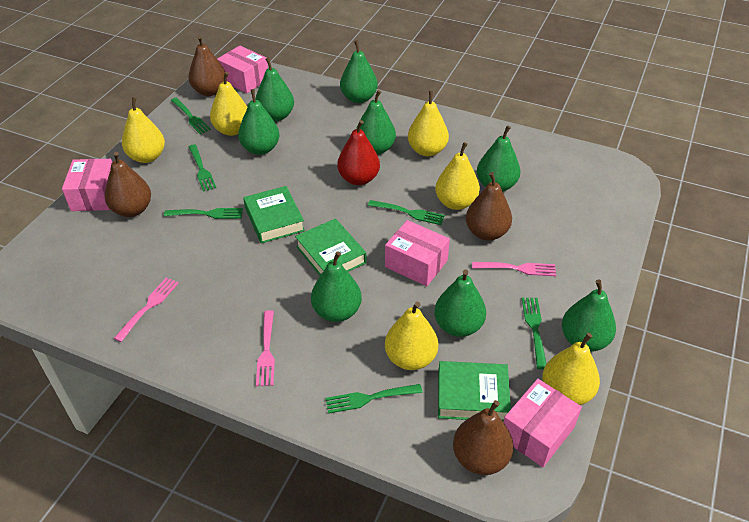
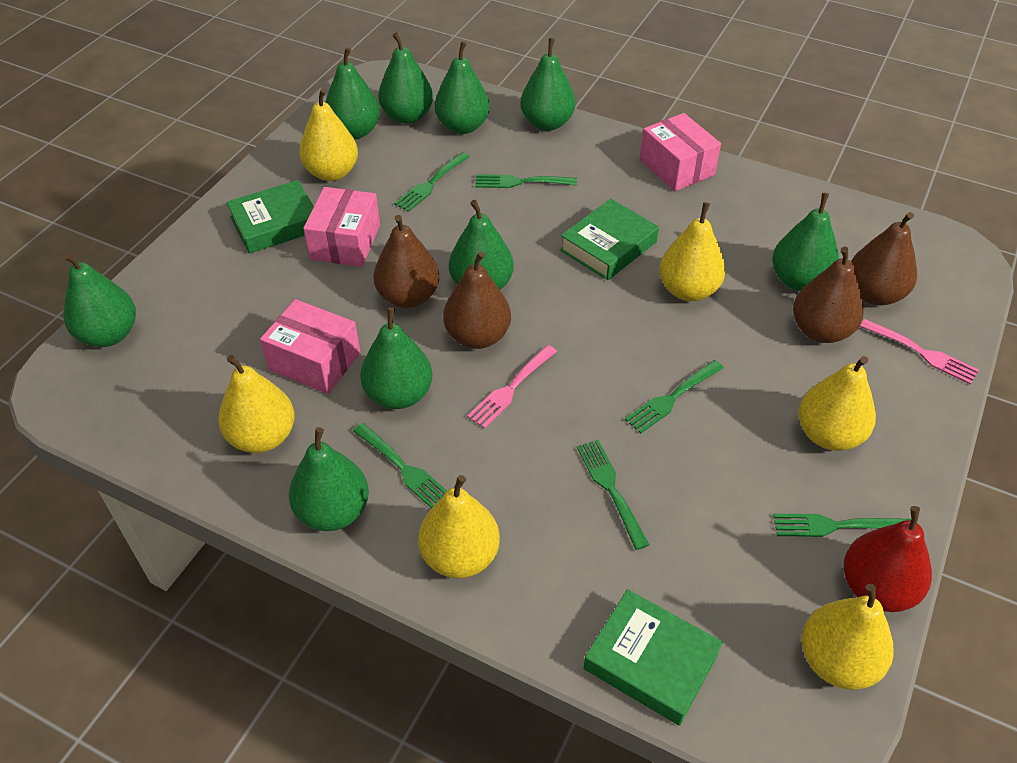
green pear: [238,89,280,155] [255,58,294,121] [311,251,362,322] [340,40,378,103] [356,90,396,155] [434,269,486,337] [477,125,520,192] [562,279,616,352] = 8 -> [63,253,136,347] [289,427,369,531] [325,47,380,139] [360,307,432,409] [378,32,433,124] [435,42,490,134] [449,200,514,290] [520,38,576,131] [772,193,839,291] = 9
pink box: [62,159,112,211] [217,46,268,93] [385,220,450,286] [503,379,582,467] = 4 -> [260,299,360,394] [303,187,380,267] [640,113,721,191] = 3
pink fork: [114,277,179,342] [256,310,275,386] [472,262,556,276] = 3 -> [467,345,557,428] [860,319,979,385] = 2

